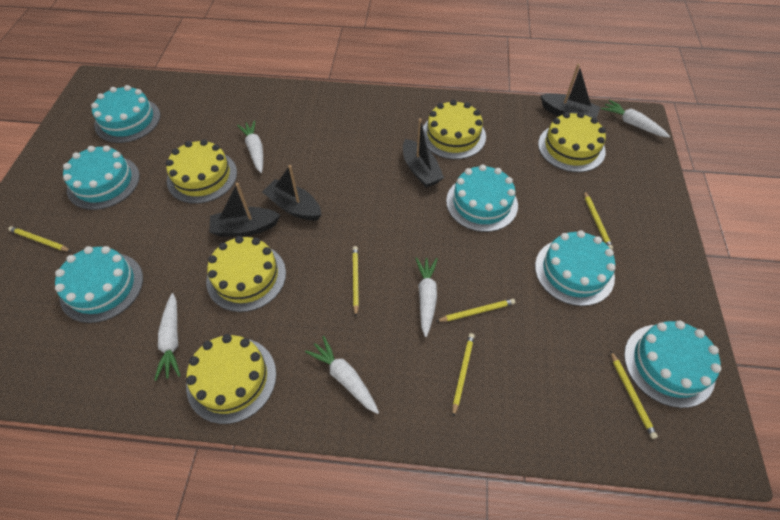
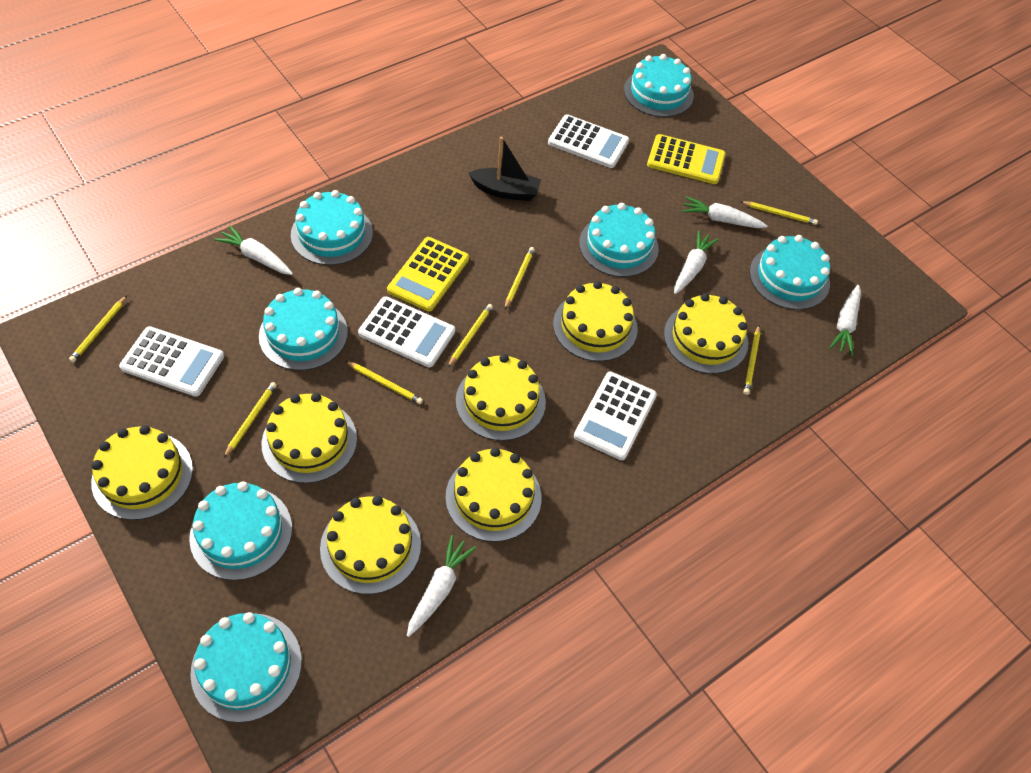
black boat: [209,183,280,237] [262,165,321,221] [403,118,444,188] [540,64,601,118] = 4 -> [469,137,541,201] = 1
turquoise cake: [55,246,143,323] [63,145,140,210] [91,85,160,143] [446,164,518,232] [535,230,616,306] [624,321,721,408] = 6 -> [189,481,292,581] [190,612,302,723] [259,288,348,371] [291,190,373,265] [579,203,659,277] [624,54,694,117] [749,235,830,310] = 7
white calculator: none = 0 -> [119,326,224,397] [358,296,455,367] [548,114,629,168] [574,371,657,460] = 4
yellow cake: [166,139,237,204] [186,334,276,424] [206,236,286,312] [423,100,486,159] [538,112,606,172] = 5 -> [91,425,193,520] [261,393,357,483] [320,496,421,594] [445,447,541,542] [456,354,546,441] [553,281,638,362] [664,293,748,374] = 7
yellow calculator: none = 0 -> [387,237,469,312] [647,134,726,184] = 2
yellow pencil: [8,226,71,251] [352,246,359,316] [437,299,515,322] [452,333,475,417] [584,191,613,250] [610,350,658,439] = 6 -> [69,295,127,363] [224,382,277,458] [345,361,423,404] [448,304,493,367] [505,247,535,309] [740,201,818,225] [744,325,760,395] = 7

